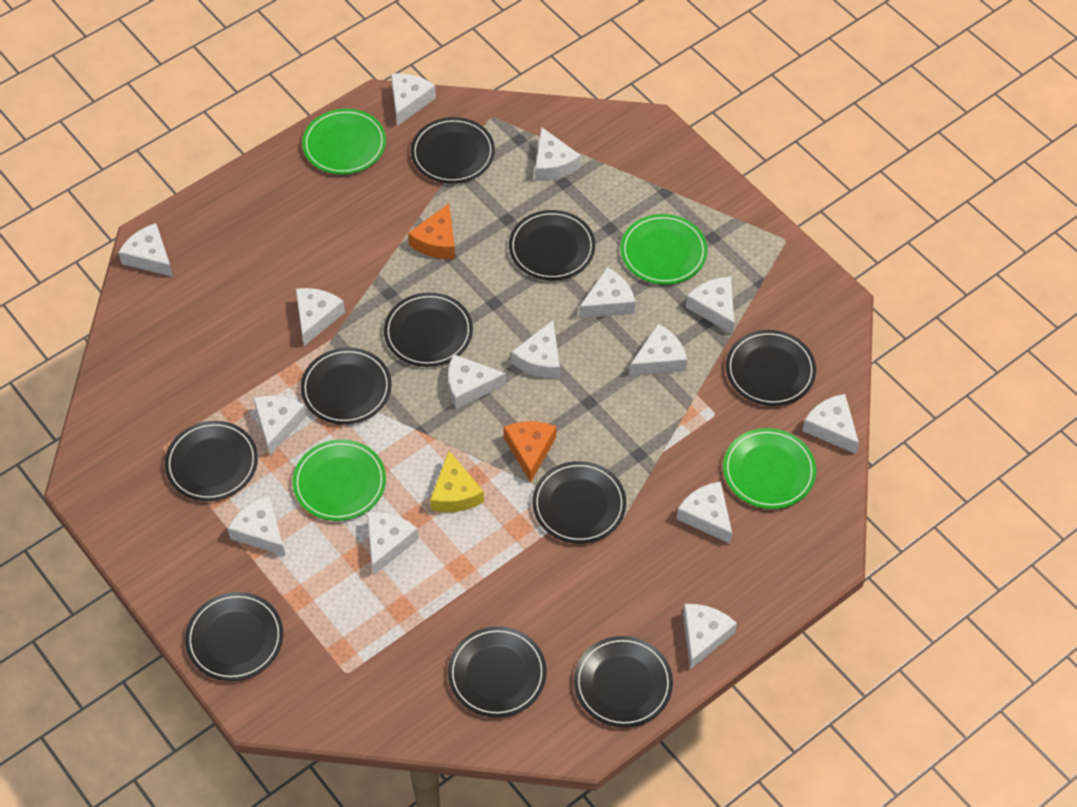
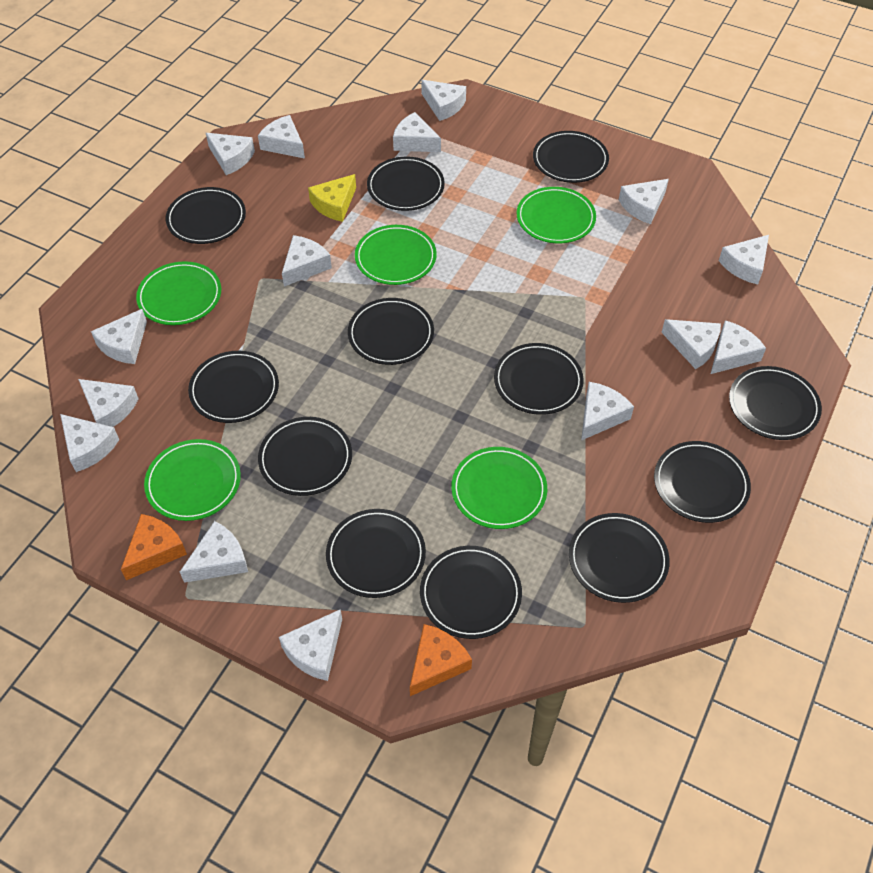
black plate: [165,421,258,501] [185,592,283,681] [301,348,391,425] [384,292,473,367] [411,117,495,183] [448,626,547,718] [509,210,595,280] [532,461,626,544] [574,636,673,728] [726,330,816,406] = 10 -> [166,187,246,244] [188,351,279,423] [258,417,352,496] [326,509,426,598] [348,298,434,365] [367,157,445,211] [420,546,522,639] [494,343,584,415] [533,131,609,183] [569,513,670,603] [654,441,751,523] [729,366,822,440] = 12
green plate: [293,440,386,521] [302,109,386,174] [621,214,707,285] [723,428,816,509] = 4 -> [136,261,221,325] [144,439,241,521] [355,225,437,285] [451,447,547,529] [517,187,596,243] = 5

